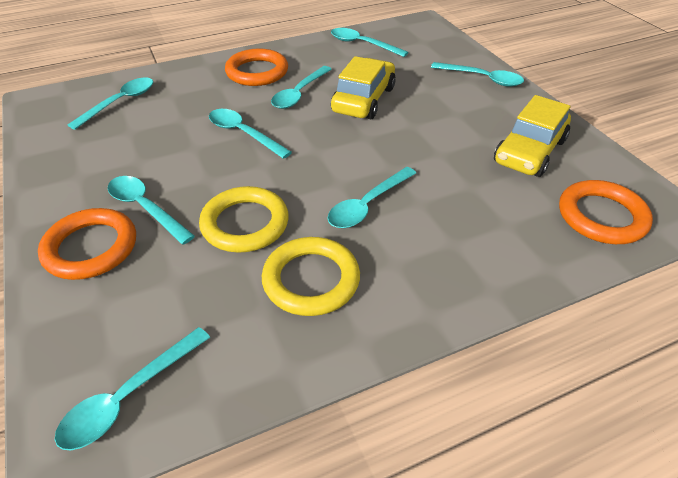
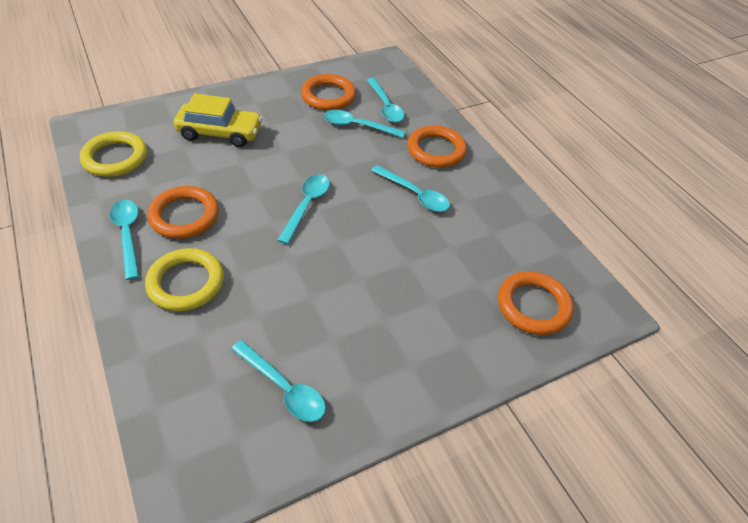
orange ring: [38,208,136,280] [225,48,288,86] [559,180,653,244] = 3 -> [147,186,219,239] [301,74,356,111] [407,125,467,168] [498,271,574,335] = 4
turquoise spoon: [55,327,210,450] [67,77,153,130] [108,176,195,245] [209,109,292,159] [271,66,332,109] [327,167,416,228] [331,28,408,57] [431,62,524,87] = 8 -> [110,200,139,280] [231,340,326,422] [277,174,330,244] [323,110,406,138] [367,78,405,123] [371,165,450,212] = 6
yellow car: [331,56,396,119] [494,95,571,177] = 2 -> [174,94,262,147] = 1

